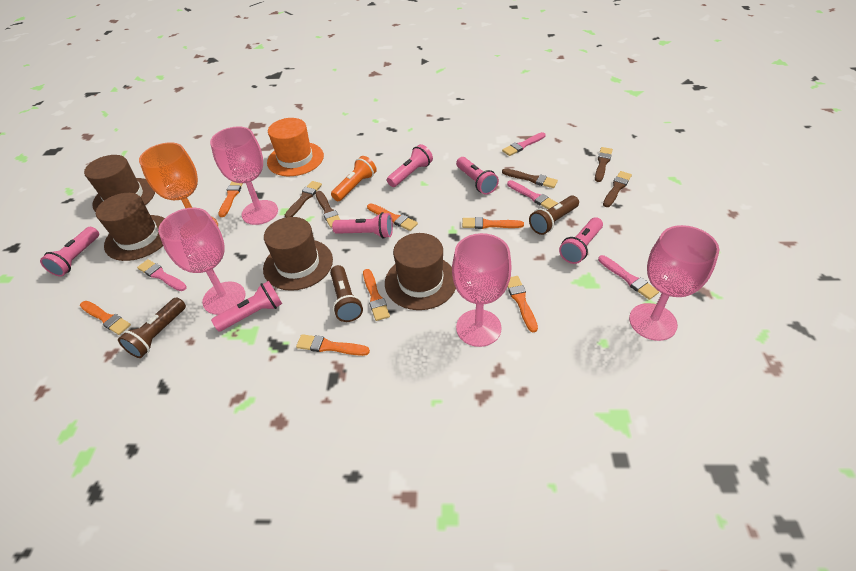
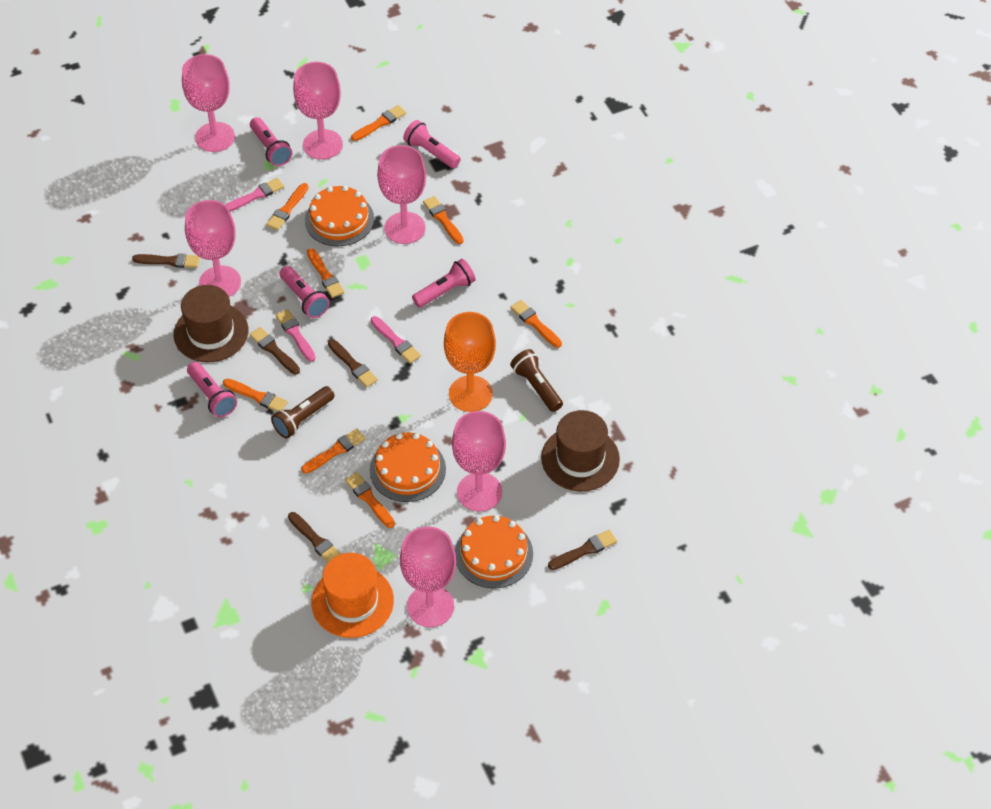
brown flashlight: [118,297,186,358] [330,265,363,322] [529,196,579,235] = 3 -> [271,386,335,439] [510,349,563,412] = 2
brown hat: [84,155,155,212] [96,193,165,261] [263,217,333,291] [385,233,456,310] = 4 -> [174,285,248,362] [541,410,620,491] = 2
orange brush: [80,301,131,335] [218,181,243,217] [296,334,370,356] [363,269,390,321] [367,203,418,231] [462,217,524,229] [508,276,538,332] = 7 -> [223,378,288,412] [266,183,309,230] [301,429,365,474] [307,248,345,298] [345,472,395,528] [351,105,406,141] [423,196,464,244] [511,300,562,348] = 8
orange cake: none = 0 -> [305,186,374,246] [370,432,446,502] [455,515,533,588] = 3
orange flashlight: [331,156,377,201] = 1 -> none = 0
pink brush: [137,259,187,291] [502,132,546,156] [507,180,558,209] [598,255,659,300] = 4 -> [226,178,284,212] [276,309,316,362] [371,316,421,363] = 3
pink flashlight: [40,227,99,277] [211,281,282,332] [332,212,393,238] [387,144,433,187] [456,157,499,195] [559,217,603,264] = 6 -> [187,362,237,418] [250,117,292,166] [280,266,330,318] [403,120,461,168] [412,259,476,308] = 5
pink goblet: [158,208,245,315] [210,127,278,225] [452,233,512,347] [629,225,719,341] = 4 -> [182,54,235,152] [185,200,241,297] [293,62,343,160] [377,145,426,244] [400,526,456,627] [452,411,506,512] = 6

